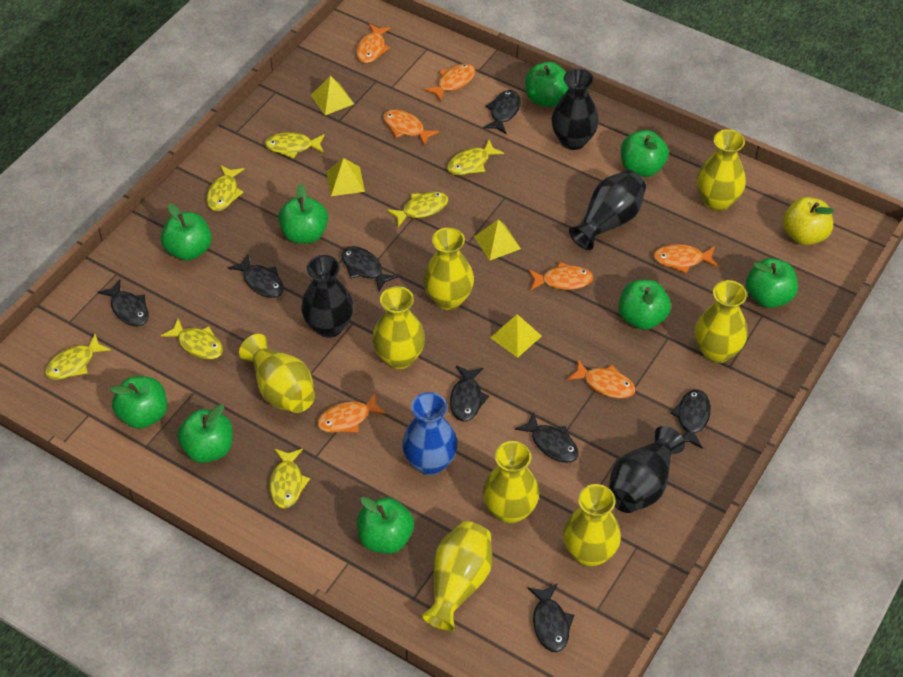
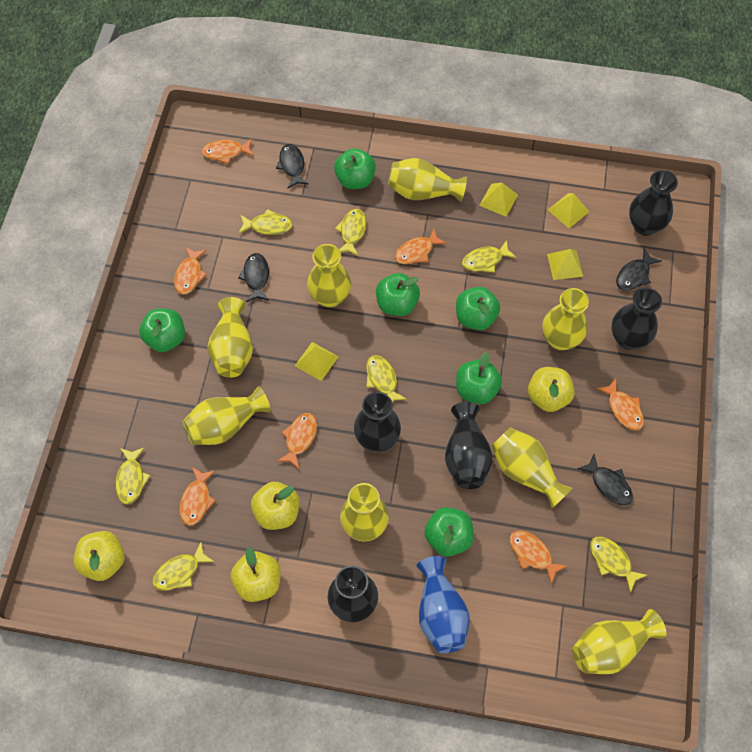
black fish: [98,279,149,327] [228,255,284,298] [342,246,398,291] [450,366,489,422] [483,90,521,134] [515,412,579,463] [528,584,574,652] [671,389,711,449] = 8 -> [238,253,269,302] [276,144,309,188] [577,454,633,505] [616,248,662,290] = 4
black vase: [301,255,353,338] [552,69,599,150] [569,170,646,250] [609,426,685,513] = 4 -> [328,566,378,622] [354,392,401,452] [445,402,493,489] [612,287,662,350] [629,170,678,236] = 5
green apple: [110,376,167,429] [161,203,212,261] [177,404,233,463] [278,184,328,244] [357,497,414,554] [525,62,569,107] [619,280,671,330] [621,130,669,177] [746,258,798,308] = 9 -> [139,309,185,352] [334,148,376,189] [376,273,420,316] [425,507,474,557] [456,287,500,330] [456,352,502,404] = 6
yellow apple: [783,197,834,245] = 1 -> [74,531,125,581] [231,547,281,602] [251,482,300,530] [528,367,575,412] = 4

